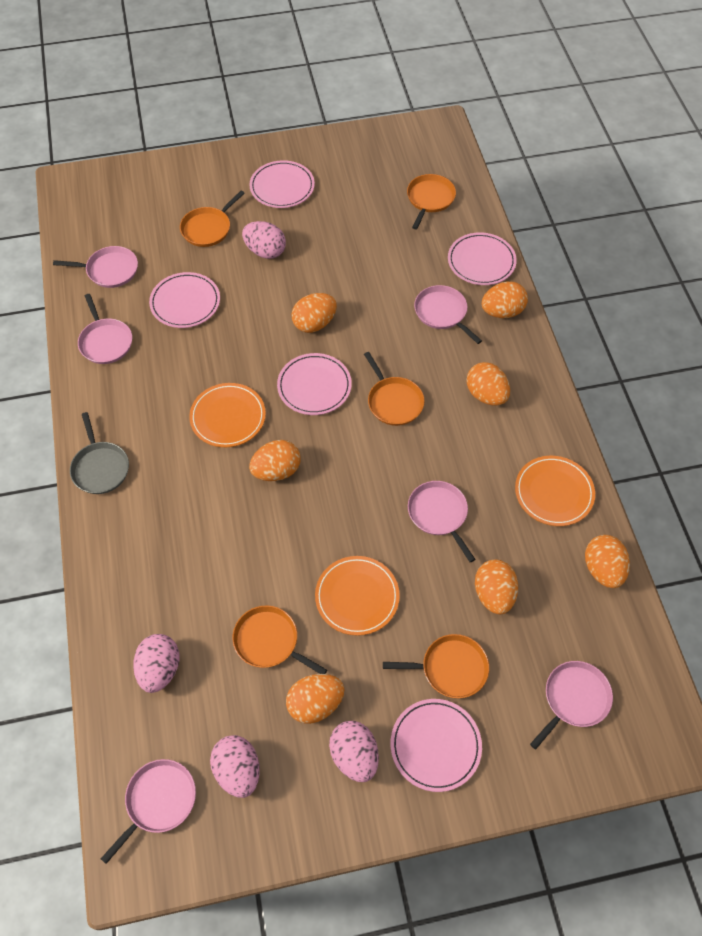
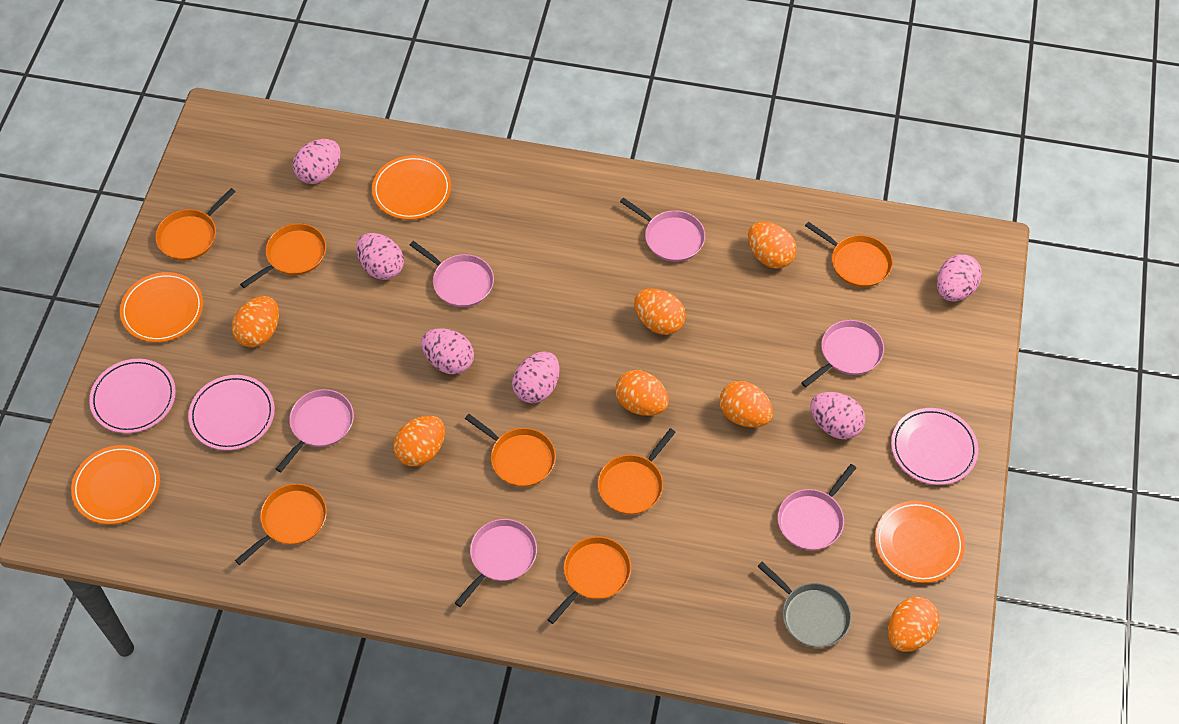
orange pan: [180,191,245,247] [233,605,327,674] [364,352,425,426] [383,634,489,698] [407,174,456,230] = 5 -> [155,188,236,261] [235,484,327,565] [240,224,326,288] [465,414,556,487] [547,536,631,624] [598,428,676,514] [805,221,893,287] = 7
orange plate: [189,383,266,447] [315,556,400,636] [515,456,595,526] = 3 -> [71,445,160,524] [120,272,203,342] [372,155,451,220] [875,501,965,583] = 4
pink egg: [133,634,180,693] [210,735,260,798] [242,221,286,259] [329,721,379,782] = 4 -> [293,139,341,184] [356,233,404,280] [421,328,474,374] [512,351,560,403] [811,392,865,439] [937,254,982,301] = 6
pink plate: [149,272,220,328] [249,160,315,208] [277,353,352,415] [390,699,482,792] [448,232,517,285] = 5 -> [89,359,176,433] [188,375,275,450] [891,408,978,485] = 3

